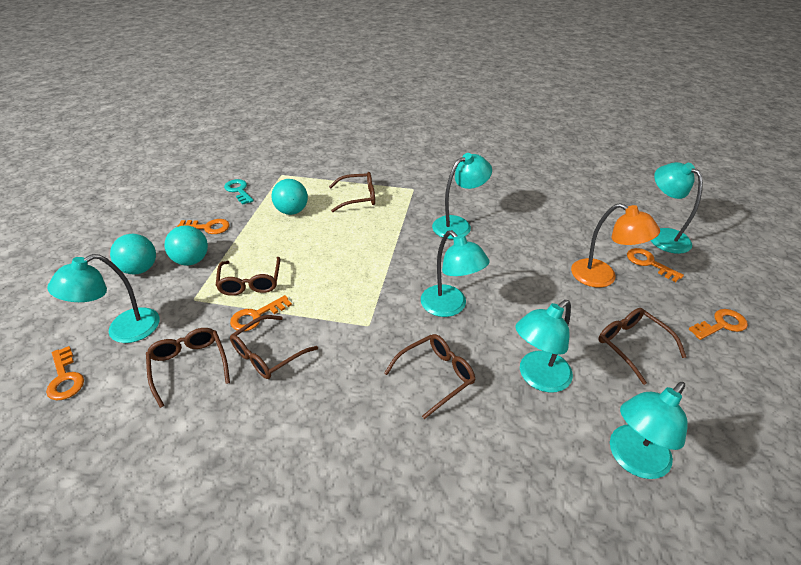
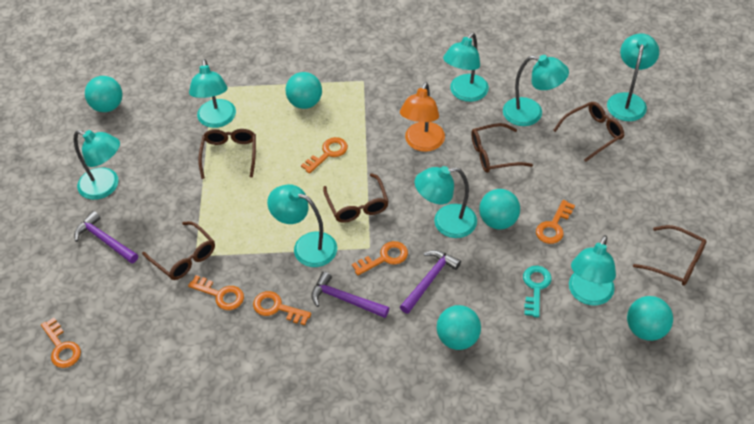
orange key: [46,346,84,400] [177,219,229,234] [230,295,292,331] [627,248,684,282] [688,309,748,340] = 5 -> [41,318,81,368] [188,275,244,310] [253,291,311,325] [301,137,348,174] [352,241,408,276] [536,200,575,244] = 6
purple hammer: none = 0 -> [74,211,138,264] [311,272,389,318] [400,250,461,314] = 3
turquoise ball: [110,234,156,275] [165,225,208,266] [271,179,308,215] = 3 -> [85,76,123,112] [285,72,322,109] [437,305,481,350] [479,189,520,230] [627,296,673,341] = 5
turquoise lamp: [47,254,160,343] [421,230,489,317] [432,153,492,239] [515,300,573,393] [610,382,688,479] [651,162,703,254] = 6 -> [74,130,120,200] [189,59,236,128] [267,184,337,267] [415,166,477,238] [443,32,489,102] [503,55,569,126] [569,235,616,305] [607,33,659,121] = 8

